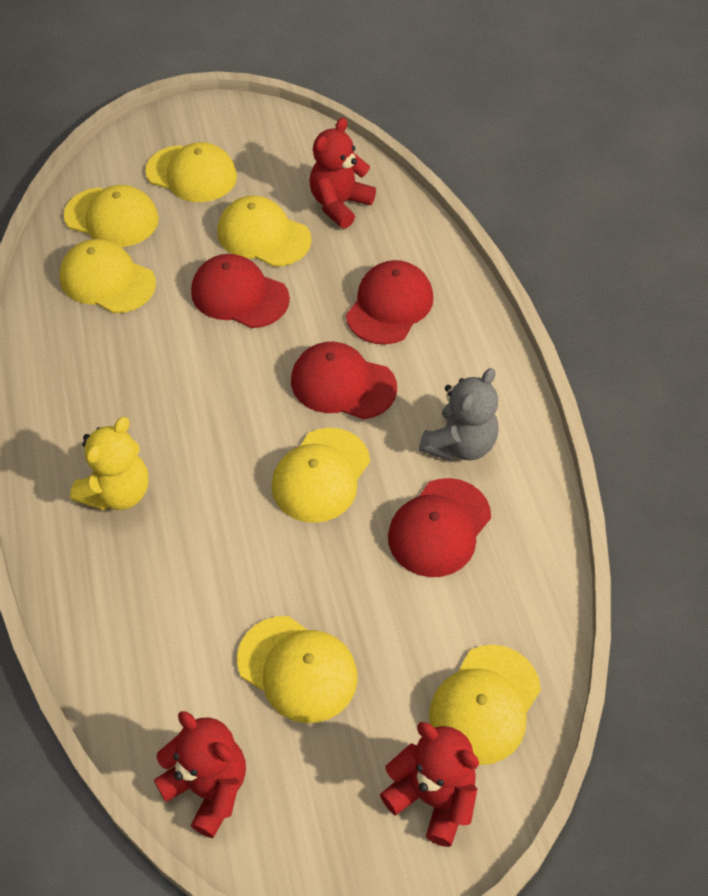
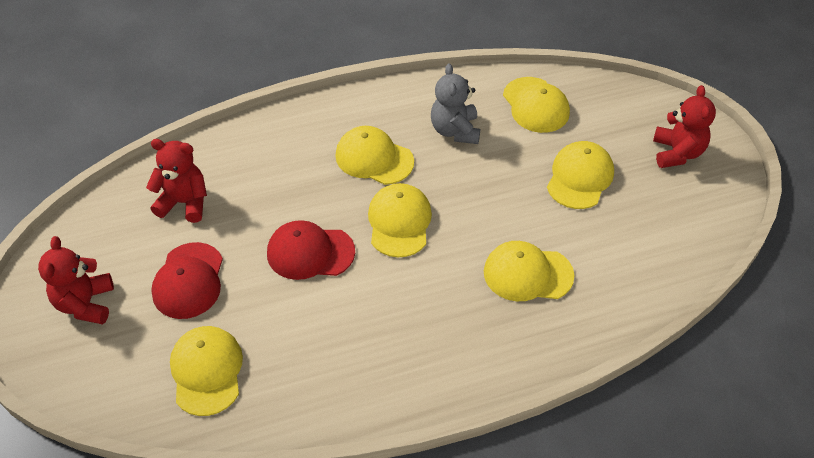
red cap: [191,254,290,328] [291,342,397,419] [346,260,433,344] [388,478,491,577] = 4 -> [151,242,223,319] [267,220,355,280] = 2
yellow cap: [59,239,156,313] [64,185,159,247] [145,142,237,202] [217,195,312,267] [237,616,358,723] [272,428,370,523] [429,645,541,765] = 7 -> [170,326,243,416] [336,126,414,185] [368,183,432,257] [484,241,574,301] [503,77,570,133] [547,141,614,209] = 6
yellow teddy bear: [70,417,149,511] = 1 -> none = 0

